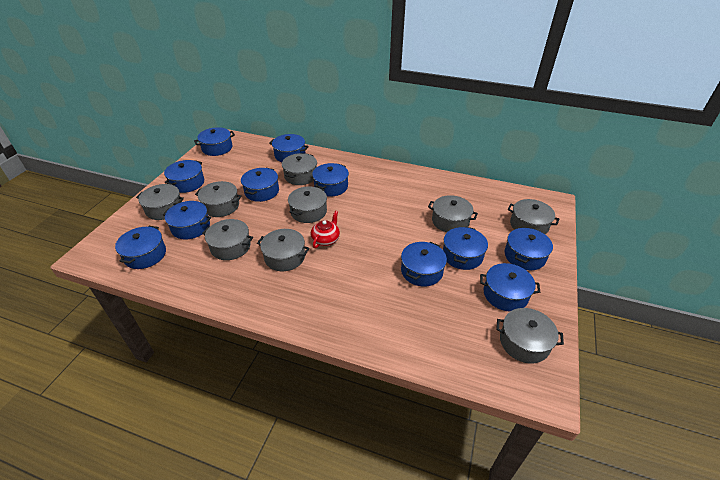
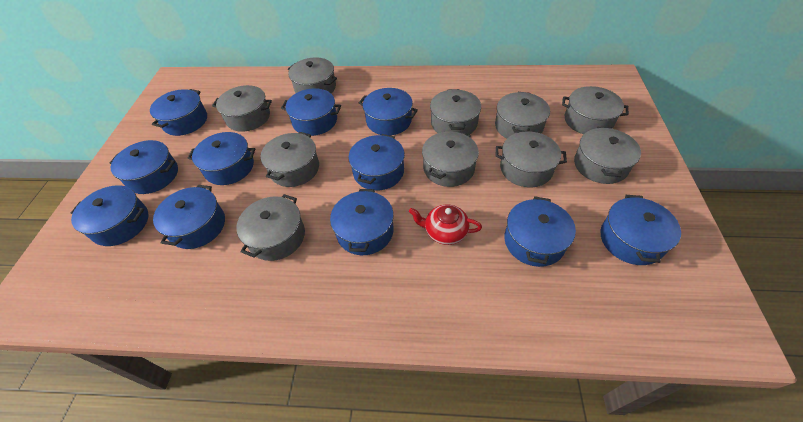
grey pot: [136,184,184,220] [195,181,242,217] [202,219,253,260] [257,229,309,271] [282,153,317,185] [288,187,327,223] [428,195,478,232] [496,308,564,363] [508,199,559,234] = 9 -> [212,85,272,132] [236,194,305,261] [261,132,319,187] [288,58,337,93] [422,131,479,187] [430,89,481,135] [495,92,550,138] [496,131,567,187] [562,86,629,134] [574,127,641,184] = 10

